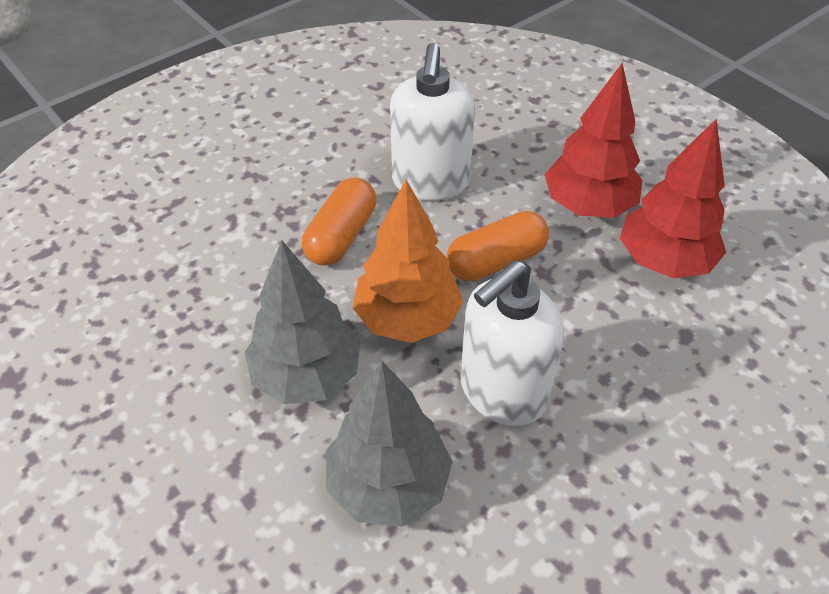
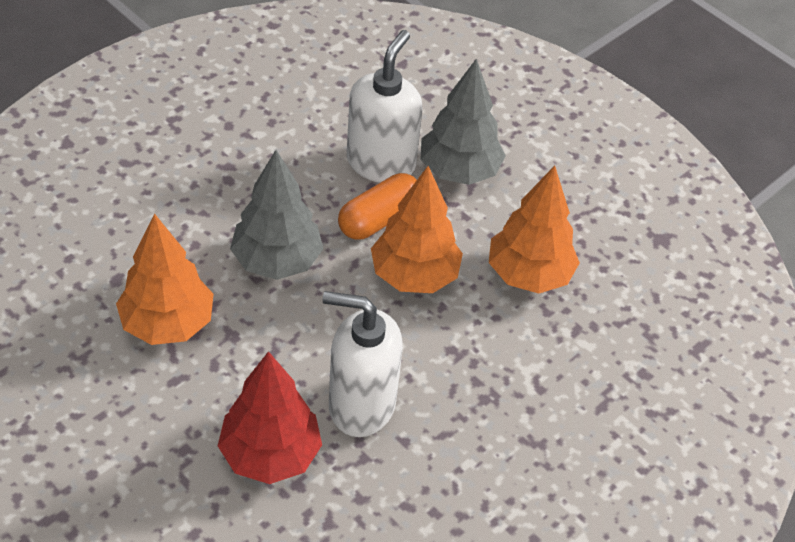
orange capsule: [302,177,376,265] [446,211,549,281] = 2 -> [338,173,417,240] = 1
orange tree: [353,180,463,343] = 1 -> [116,213,214,345] [371,166,463,293] [489,166,580,294] = 3
red tree: [545,63,642,218] [620,119,726,279] = 2 -> [218,351,322,484] = 1

